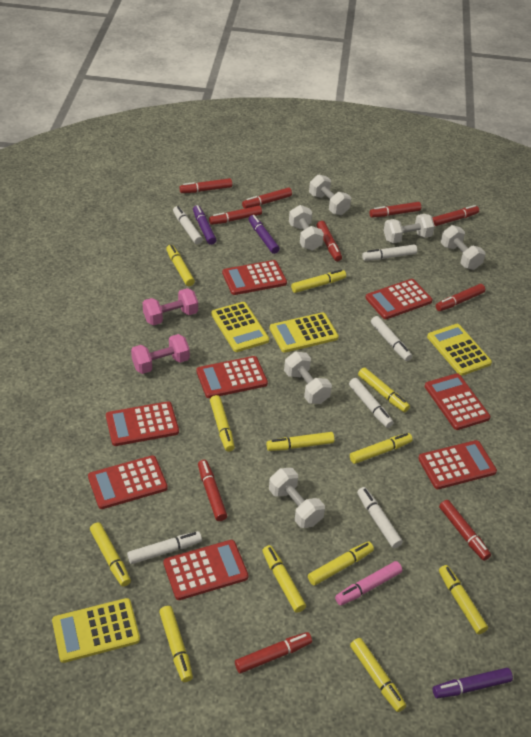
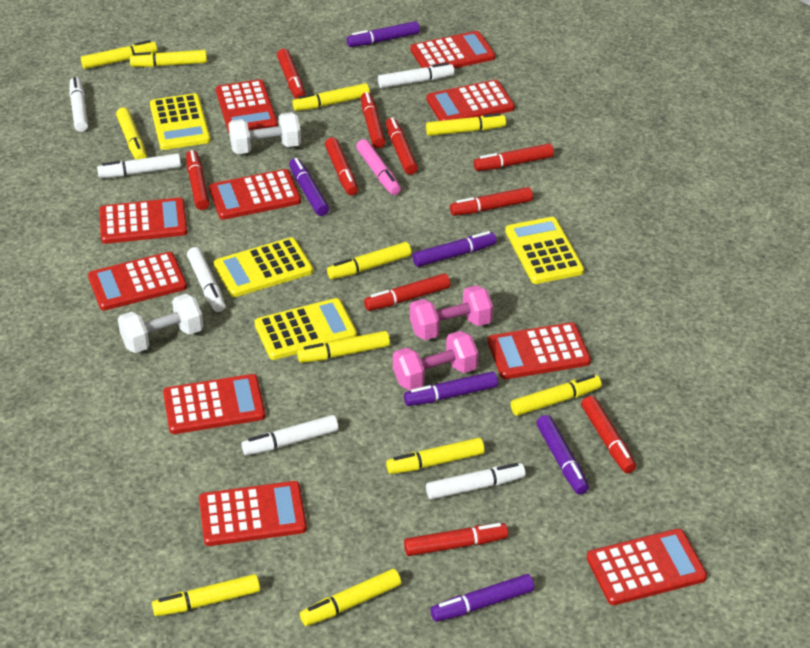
purple marker: [193,205,216,245] [249,215,280,254] [433,668,513,698] = 3 -> [289,158,329,216] [347,21,420,47] [404,371,498,406] [413,231,497,267] [430,574,534,622] [536,415,589,495] = 6
red calculator: [88,455,168,509] [106,401,179,446] [163,540,249,600] [196,356,268,398] [222,260,287,295] [366,279,432,319] [418,440,497,489] [425,373,490,430] = 8 -> [88,252,187,311] [99,197,188,244] [163,374,266,434] [199,481,307,546] [209,169,301,220] [216,79,278,133] [410,31,496,68] [426,80,515,121] [488,322,591,379] [587,528,707,605] = 10
white dumbbell: [269,468,325,528] [284,351,332,404] [289,205,324,250] [309,175,351,215] [384,214,435,243] [441,225,486,270] = 6 -> [118,294,204,353] [228,112,301,154] = 2
yellow marker: [90,522,131,586] [159,606,193,682] [166,245,195,286] [210,395,235,452] [262,545,306,613] [266,432,335,451] [291,269,346,293] [308,542,374,586] [350,433,413,464] [350,638,406,712] [358,368,410,412] [439,565,488,634] = 12 -> [81,40,157,69] [116,107,147,160] [130,50,207,67] [152,574,260,616] [292,83,370,111] [297,331,390,363] [300,569,401,626] [327,242,411,279] [386,438,485,474] [426,113,506,136] [511,374,602,416] = 11

